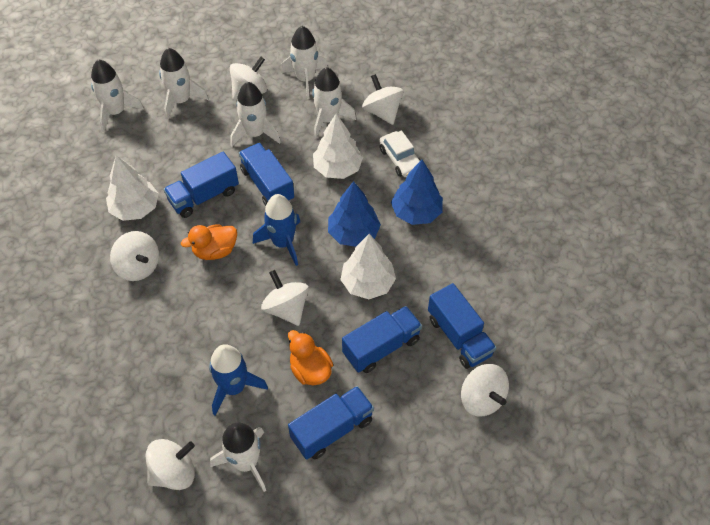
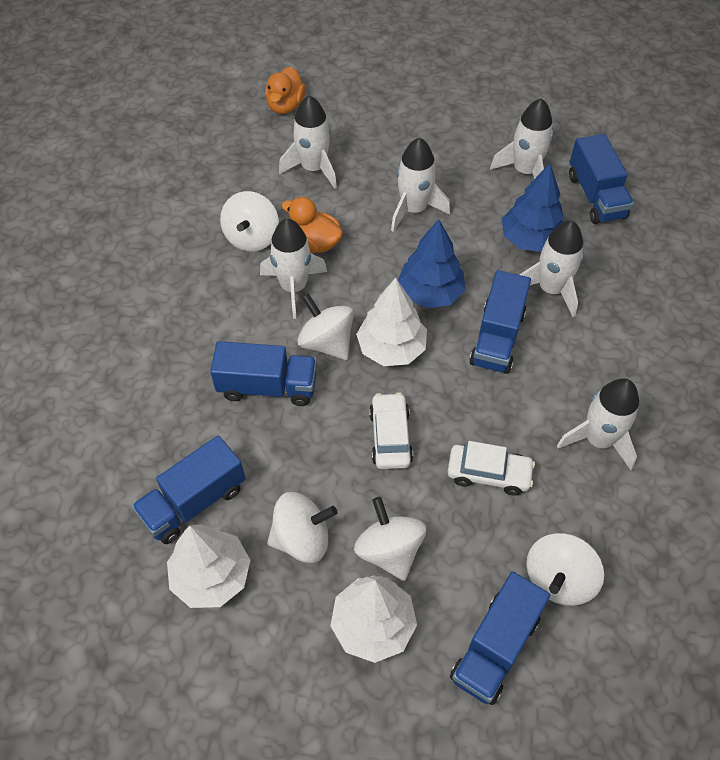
blue rocket: [209,344,268,415] [253,194,300,266] = 2 -> none = 0
white car: [379,131,421,177] = 1 -> [369,392,413,469] [448,441,535,496] = 2
white spinning top: [110,231,159,281] [146,439,195,490] [230,57,267,100] [261,270,309,326] [362,74,404,125] [461,364,509,416] = 6 -> [220,191,279,252] [267,492,337,563] [297,293,354,360] [354,497,426,581] [526,533,604,606] = 5

